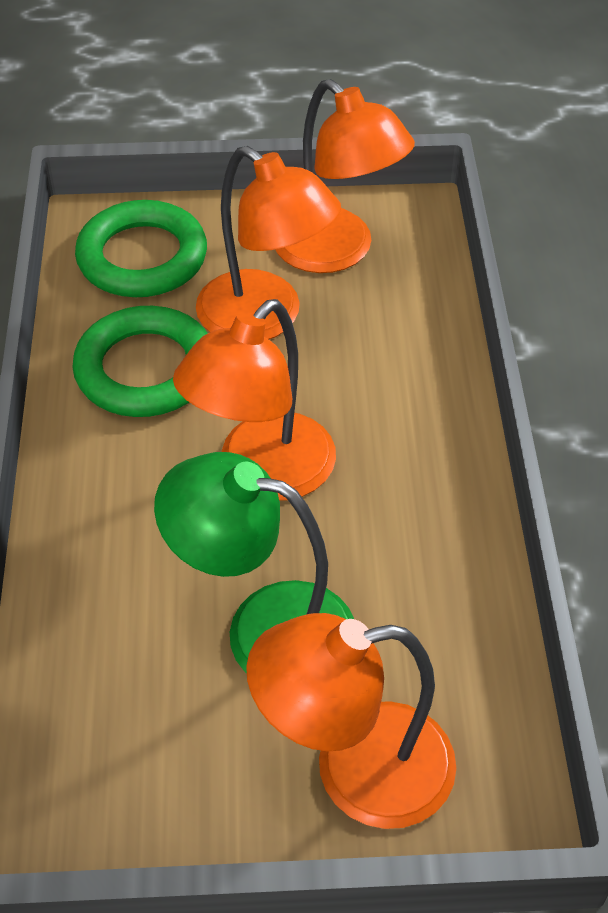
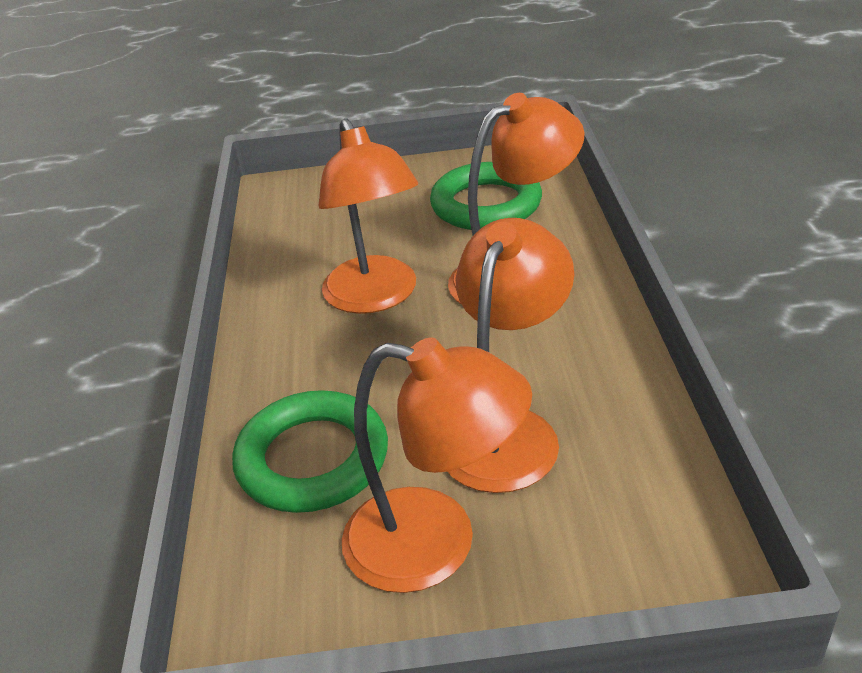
green lamp: [154,452,354,674] = 1 -> none = 0

